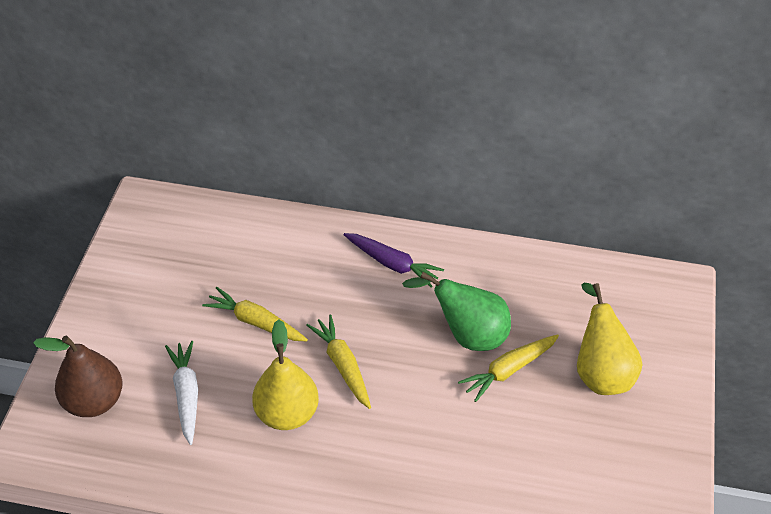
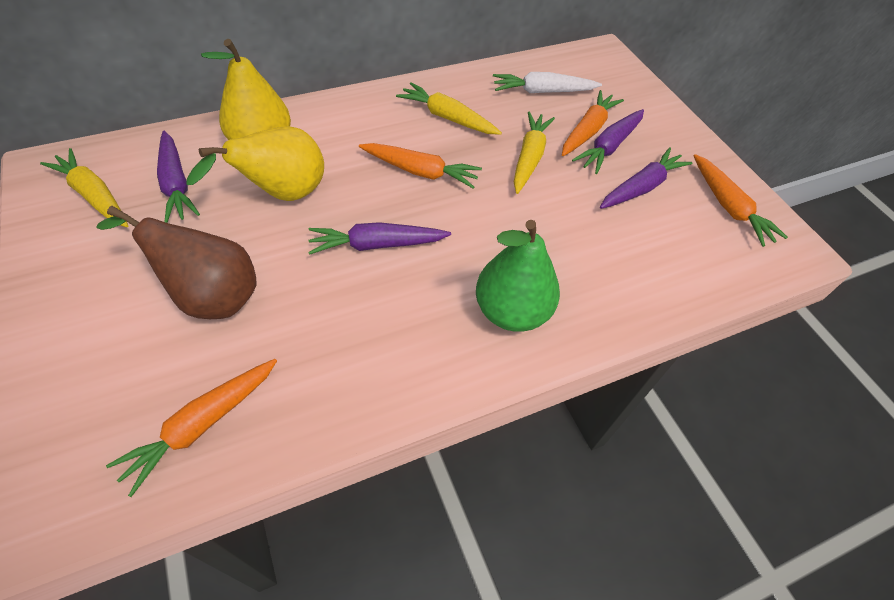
orange carrot: none = 0 -> [106,359,277,497] [359,143,482,188] [562,90,624,156] [694,154,788,247] = 4
purple carrot: [343,233,444,288] = 1 -> [157,131,200,223] [308,222,451,255] [572,109,644,174] [600,147,692,209] = 4

